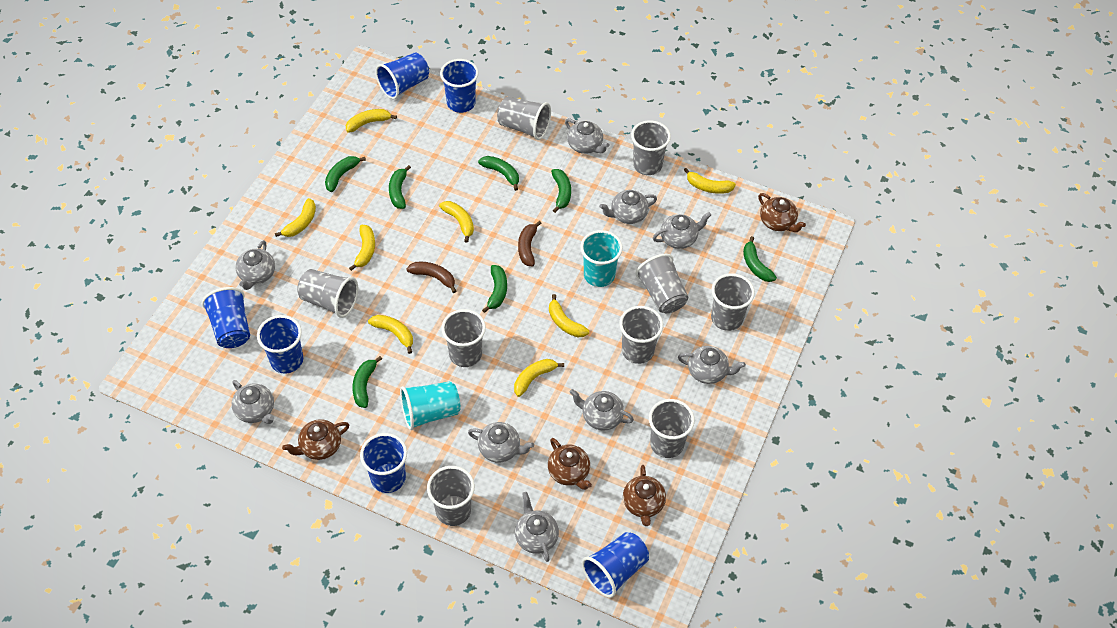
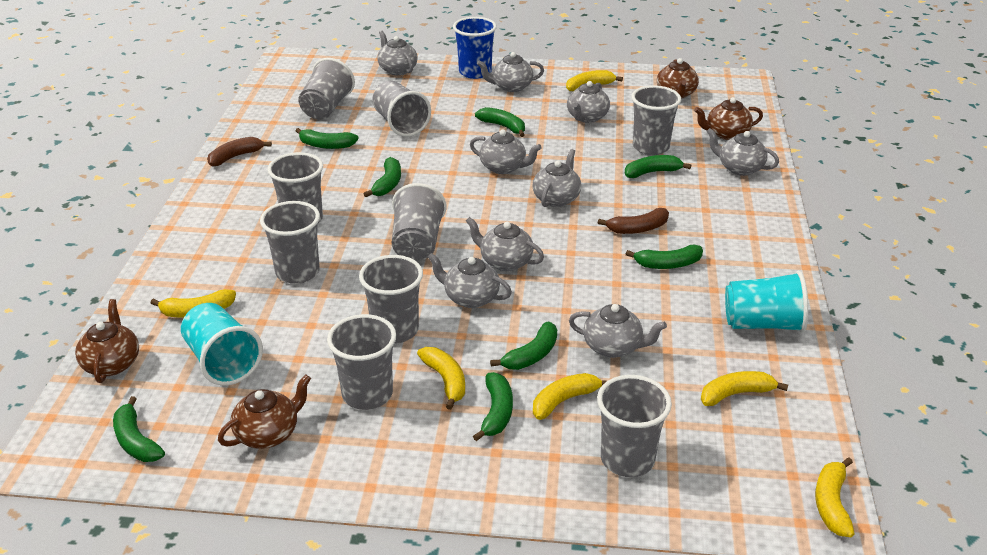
blue cup: [202,287,250,348] [257,315,303,374] [360,433,407,493] [375,52,429,99] [440,59,479,113] [582,532,649,598] = 6 -> [453,17,497,79] = 1
green banana: [325,156,366,192] [352,356,382,408] [389,165,411,209] [478,156,519,191] [482,265,507,313] [551,169,571,213] [743,236,777,282] = 7 -> [113,396,165,462] [295,128,359,149] [363,157,401,197] [473,372,513,441] [475,107,525,137] [490,322,557,370] [625,155,691,178] [626,245,703,269] = 8
yellow banana: [275,198,316,237] [346,109,397,133] [349,225,375,271] [368,315,413,354] [439,201,474,243] [514,359,564,397] [549,294,589,337] [684,168,736,194] = 8 -> [151,289,236,318] [417,347,465,410] [533,373,607,420] [566,70,623,91] [701,371,788,406] [815,457,855,537] = 6

